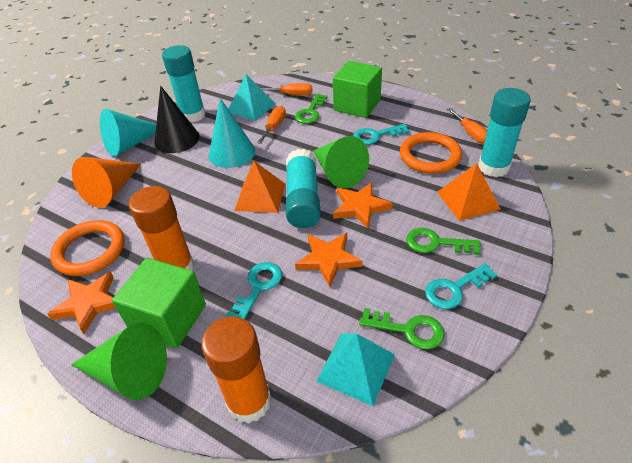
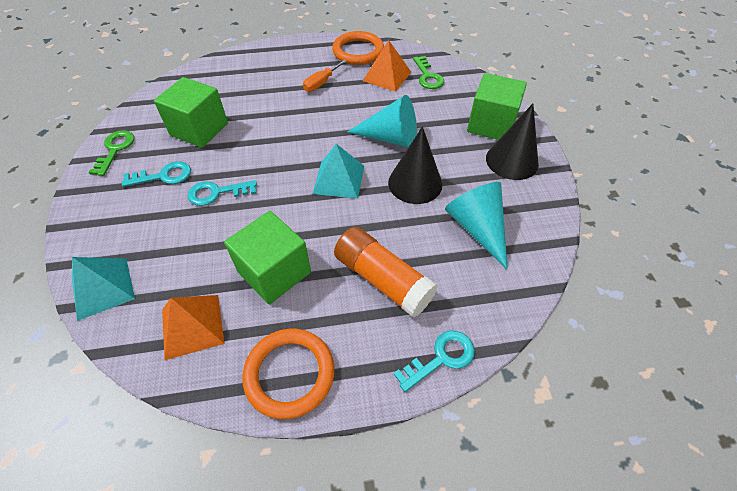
black cone: [154,86,200,153] = 1 -> [388,126,442,204] [486,104,539,180] = 2
green cone: [71,323,167,400] [313,136,369,188] = 2 -> none = 0
green cube: [112,258,206,349] [333,61,382,118] = 2 -> [154,77,228,148] [224,211,311,304] [467,73,527,140] = 3
green key: [295,94,328,124] [359,308,444,350] [406,228,481,255] = 3 -> [89,130,134,176] [413,56,444,89] = 2
orange cone: [72,157,141,208] = 1 -> none = 0
orange glue stick: [129,186,194,271] [201,316,272,423] = 2 -> [334,227,438,318] = 1
orange screwdriver: [257,106,286,144] [261,83,312,95] [447,108,487,143] = 3 -> [303,59,347,92] = 1
orange star: [47,272,116,334] [295,233,363,287] [333,182,393,229] = 3 -> none = 0
turquoise glue stick: [162,45,206,123] [286,149,321,228] [479,88,531,177] = 3 -> none = 0

